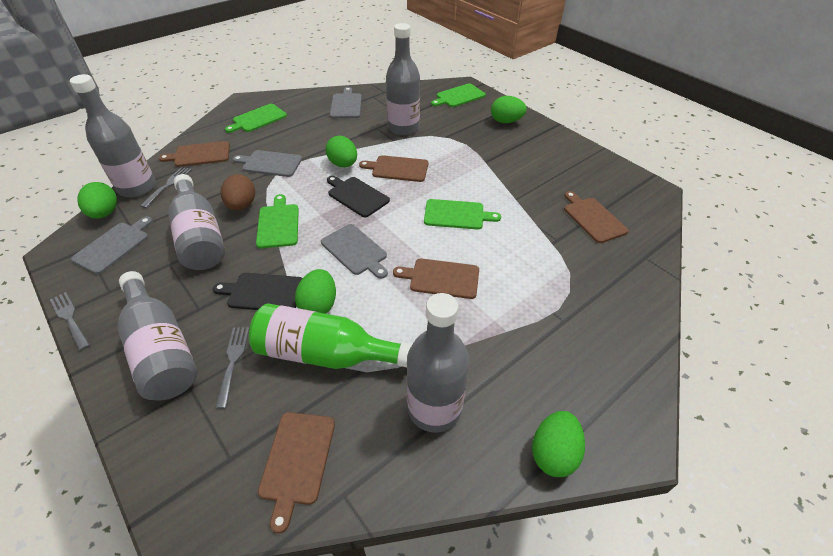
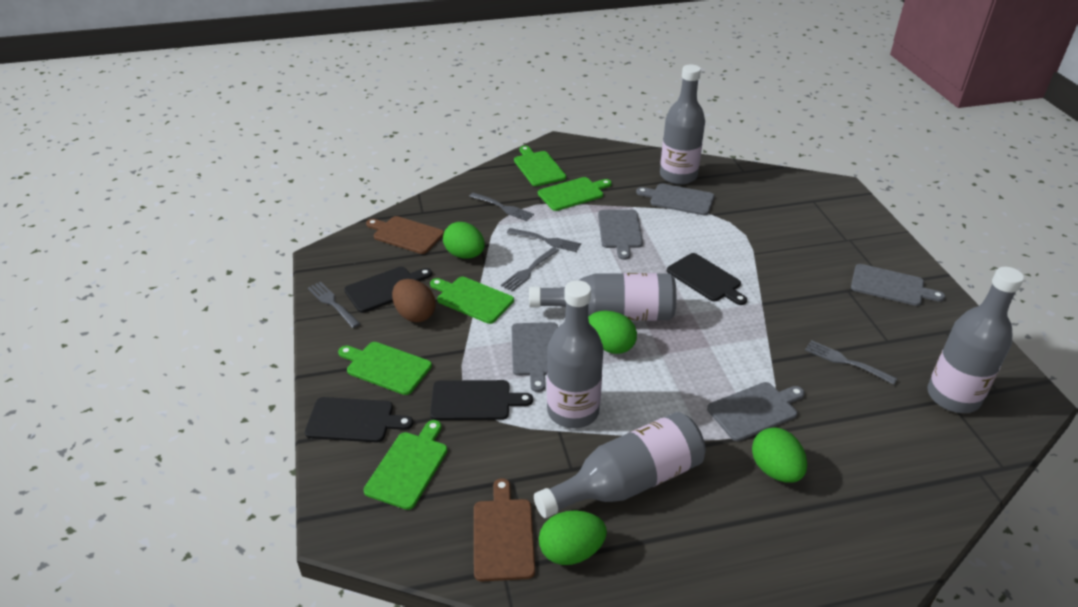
black cutting board: [213,273,303,310] [327,176,390,217] = 2 -> [305,397,413,443] [344,267,432,313] [430,380,533,420] [667,253,747,305] = 4
brown cutting board: [159,141,230,167] [258,412,335,533] [359,155,428,182] [393,258,479,299] [564,191,628,243] = 5 -> [366,216,444,254] [474,478,535,581] = 2
green bottle: [249,304,412,369] = 1 -> none = 0
green cutting board: [225,104,287,133] [256,194,299,249] [424,199,501,230] [431,83,486,107] = 4 -> [338,342,432,395] [364,420,447,510] [430,277,514,324] [514,146,566,186] [538,177,612,211] = 5
green egg: [77,182,117,219] [295,269,336,314] [326,136,357,167] [491,96,527,123] [532,411,585,477] = 5 -> [443,222,485,259] [539,510,607,565] [588,311,637,354] [752,427,807,483] = 4
grey cutting board: [71,216,153,274] [233,150,302,177] [321,224,388,279] [330,87,362,118] = 4 -> [512,322,558,392] [598,210,643,260] [636,183,714,215] [707,382,805,441] [851,264,945,306] = 5
grey fork: [50,292,90,351] [141,167,192,208] [216,327,249,409] = 3 -> [308,282,360,328] [469,193,534,221] [501,247,559,292] [507,228,581,252] [805,340,897,385] = 5

